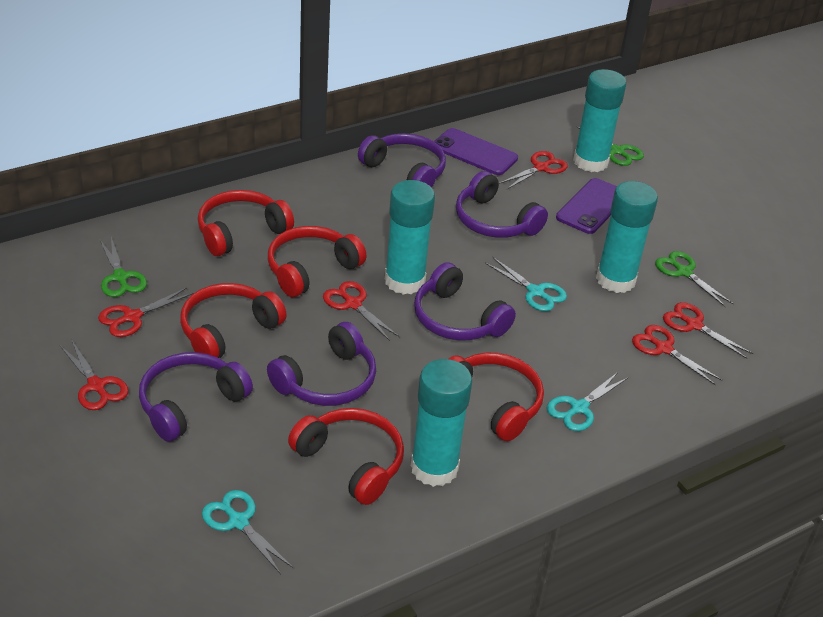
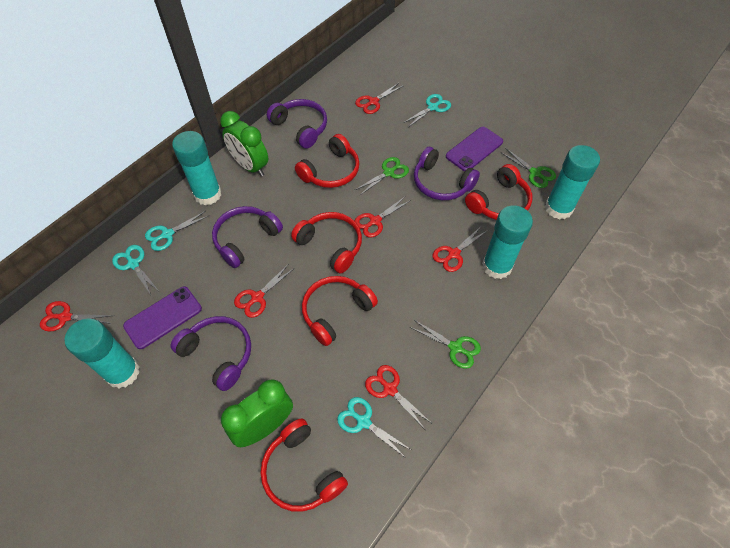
green clock: none = 0 -> [220,111,268,176] [221,379,293,447] = 2
purple headphones: [139,352,253,442] [267,322,376,406] [358,133,446,188] [414,262,516,340] [456,171,548,238] = 5 -> [171,316,251,391] [212,206,283,268] [267,99,327,149] [414,147,480,200] = 4
turquoise scissors: [202,490,293,574] [485,257,567,311] [547,372,628,431] = 3 -> [112,245,159,295] [145,211,208,251] [337,397,410,458] [403,94,451,126] = 4

